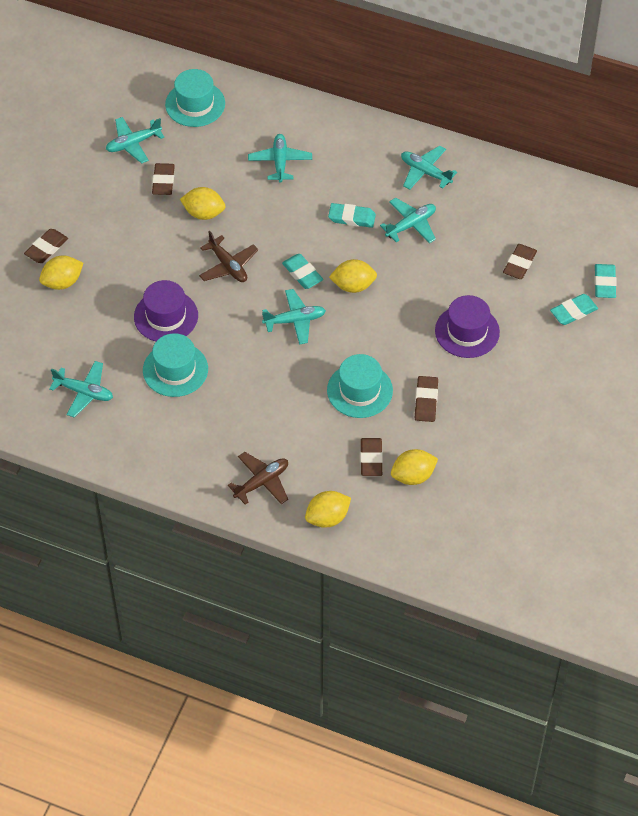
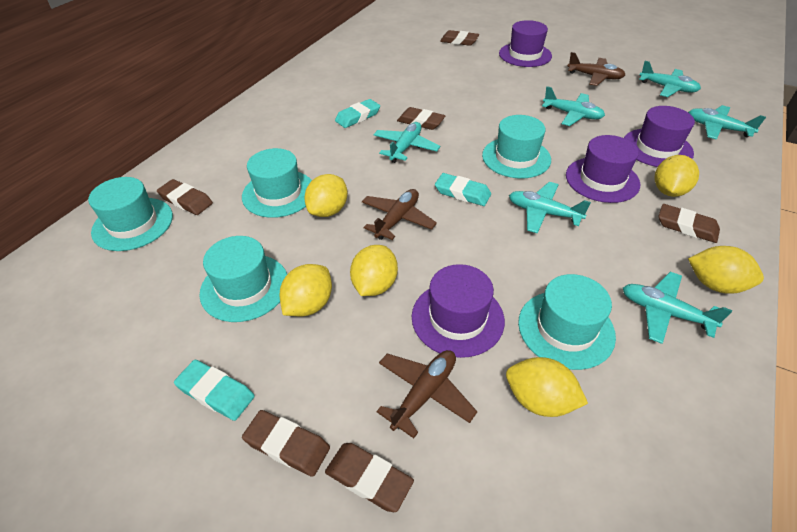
brown eraser: [24,229,68,263] [152,163,175,195] [360,438,383,476] [415,376,438,422] [503,244,537,279] = 5 -> [157,179,213,215] [242,410,330,477] [325,443,414,512] [397,107,446,130] [440,30,479,46] [658,204,720,243] = 6
brown plane: [199,231,258,282] [228,452,288,504] = 2 -> [362,189,437,240] [377,350,477,438] [567,52,625,86] = 3
purple hat: [134,280,198,341] [435,295,500,358] = 2 -> [412,264,505,358] [499,20,552,67] [566,135,640,203] [624,106,695,167] = 4
turquoise eraser: [282,254,323,289] [328,203,376,228] [550,294,598,325] [594,264,617,298] = 4 -> [174,360,255,421] [335,99,380,128] [435,173,491,206] = 3
turquoise hat: [143,333,208,397] [165,69,225,127] [327,354,393,418] = 3 -> [88,177,173,251] [199,236,287,322] [242,148,312,218] [482,115,551,178] [518,274,616,370] = 5
yellow lemon: [39,255,83,290] [180,187,225,220] [305,491,351,528] [329,259,377,293] [391,449,438,485] = 5 -> [279,264,332,316] [304,174,348,217] [350,245,398,296] [506,357,588,417] [654,155,699,197] [688,246,764,294] = 6

